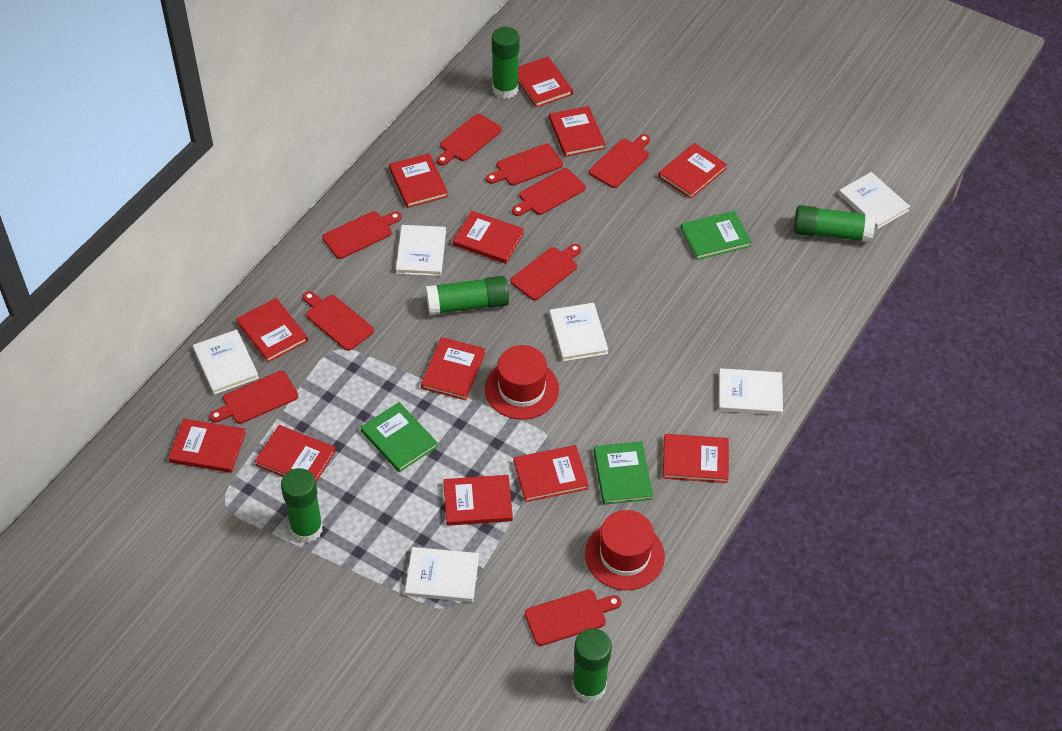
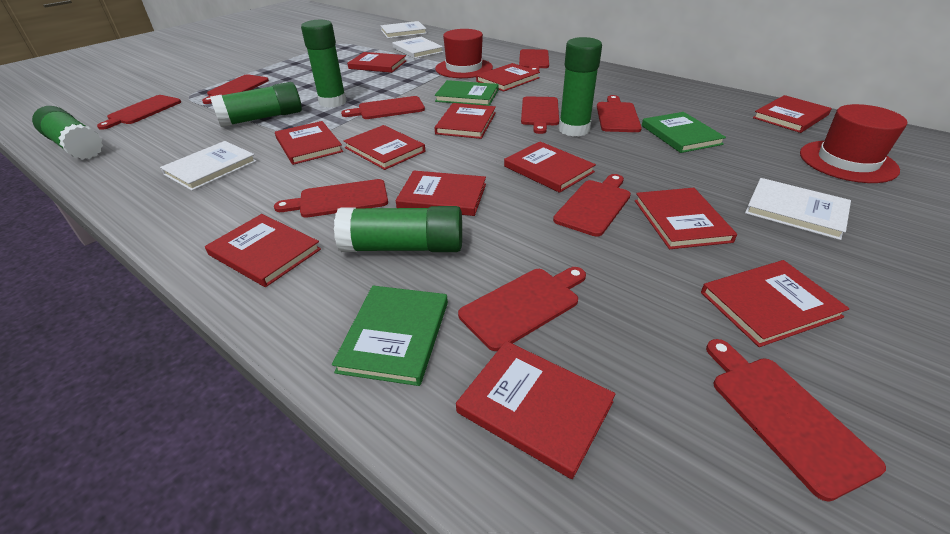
red cutting board: [209,371,298,424] [303,291,374,351] [322,211,402,259] [437,114,502,166] [486,144,563,186] [511,244,581,300] [512,168,586,216] [525,590,621,646] [589,134,650,188] = 9 -> [97,95,181,130] [202,74,269,104] [274,179,388,218] [341,96,425,119] [458,267,586,351] [519,49,549,71] [521,96,559,134] [553,174,631,237] [597,95,642,132] [706,339,886,502] = 10
white book: [193,330,259,395] [396,225,446,276] [405,547,479,602] [549,303,608,361] [719,368,783,415] [839,172,910,229] = 6 -> [160,141,257,191] [380,21,427,38] [392,37,443,59] [745,178,851,240] = 4

